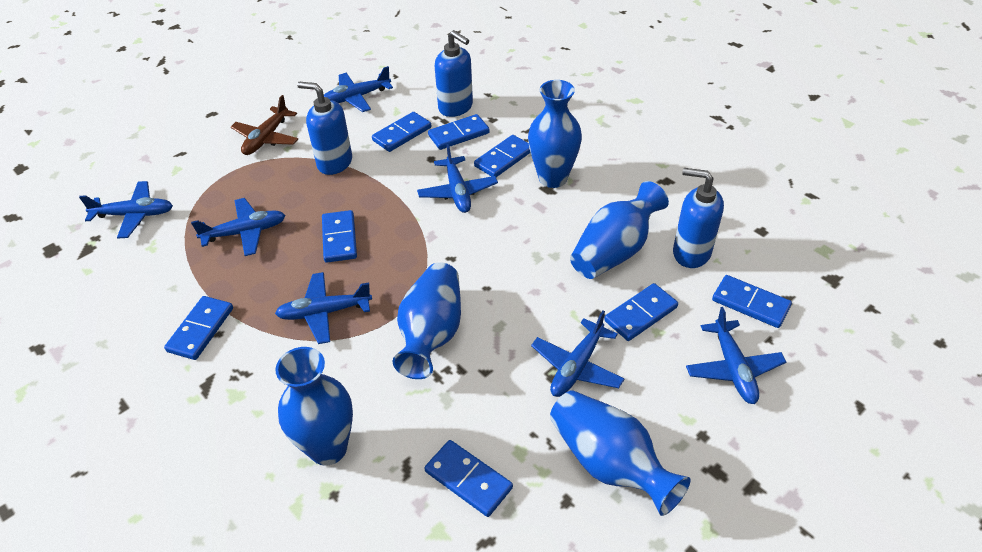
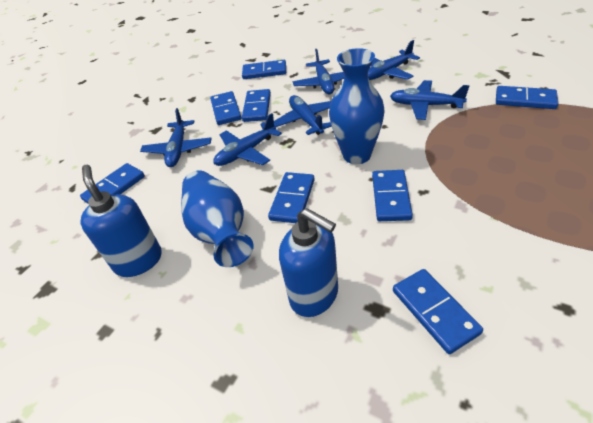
blue plane: [79,181,173,239] [191,198,285,256] [275,272,372,344] [324,66,393,112] [417,144,498,213] [531,310,625,397] [686,307,786,404] = 7 -> [140,108,212,167] [213,113,282,166] [274,95,332,135] [293,49,345,94] [368,40,420,80] [390,80,469,120] = 6
blue soap dispenser: [297,82,352,175] [435,30,473,117] [673,168,724,268] = 3 -> [80,165,162,277] [279,208,338,317] = 2
blue vase: [275,347,353,466] [393,262,461,379] [528,80,582,188] [550,390,691,516] [570,181,669,279] = 5 -> [181,171,254,267] [329,48,385,164] = 2
brown plane: [231,95,298,155] = 1 -> none = 0

